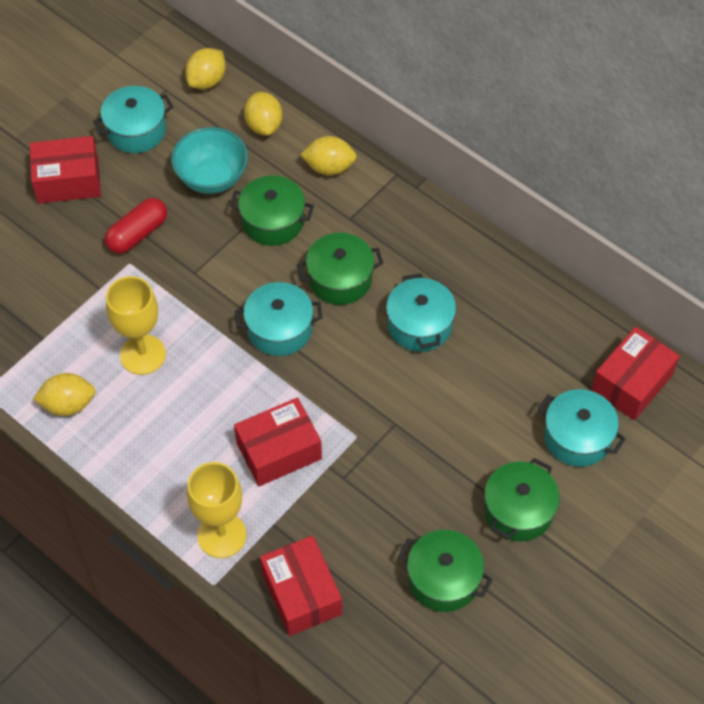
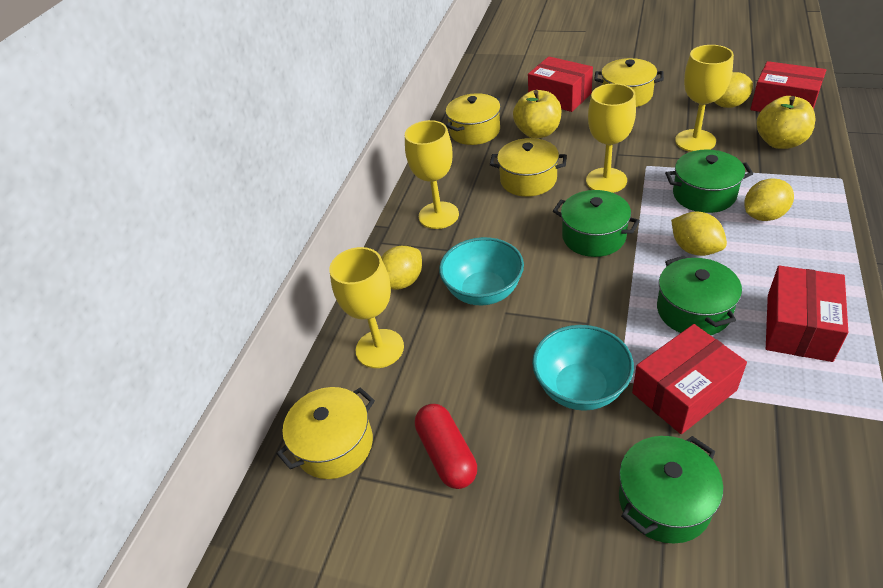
turquoise bowl: [171,127,248,194] = 1 -> [439,237,524,305] [532,325,634,411] = 2
turquoise pot: [93,86,173,153] [235,282,322,356] [386,273,456,352] [538,389,626,467] = 4 -> none = 0
yellow apple: none = 0 -> [513,90,562,138] [756,96,815,149] = 2
yellow goblet: [106,276,166,375] [187,462,246,558] = 2 -> [329,247,404,368] [405,120,459,229] [586,83,636,193] [675,45,734,152] = 4
yellow pot: none = 0 -> [277,387,375,479] [446,93,501,145] [490,138,567,197] [594,58,664,107] = 4

